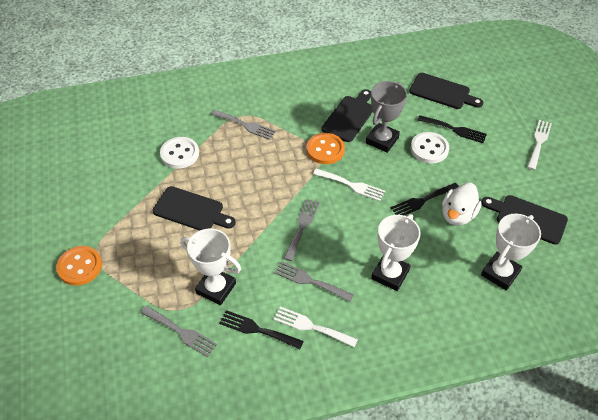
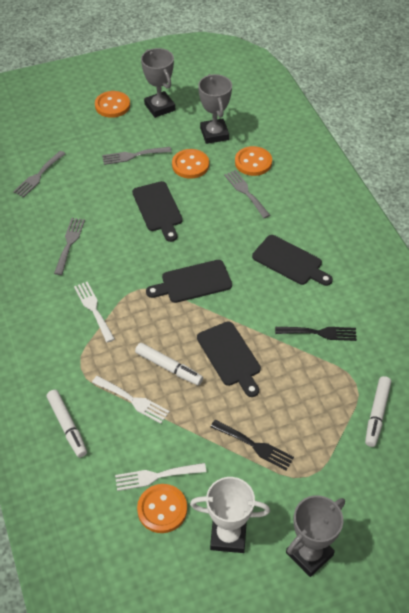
black fork: [219,310,304,349] [391,183,459,215] [418,115,487,143] = 3 -> [211,420,294,470] [275,327,357,341] = 2
grey trophy: [366,81,407,153] = 1 -> [141,48,175,118] [198,74,232,144] [286,495,345,577] = 3
orange button: [56,246,102,286] [307,133,345,164] = 2 -> [95,91,130,118] [137,484,187,533] [172,149,209,179] [235,146,272,176] = 4
white button: [160,137,199,169] [410,132,449,163] = 2 -> none = 0
white duck: [442,183,482,226] = 1 -> none = 0
white marker: none = 0 -> [47,390,87,458] [135,343,203,385] [365,376,391,447] = 3
white trophy: [181,228,241,305] [371,214,421,291] [481,214,541,290] = 3 -> [190,477,270,553] = 1

